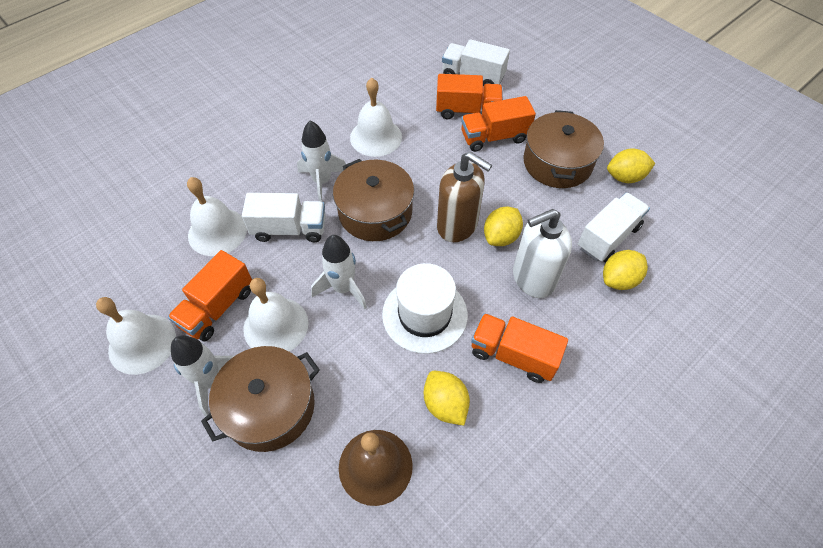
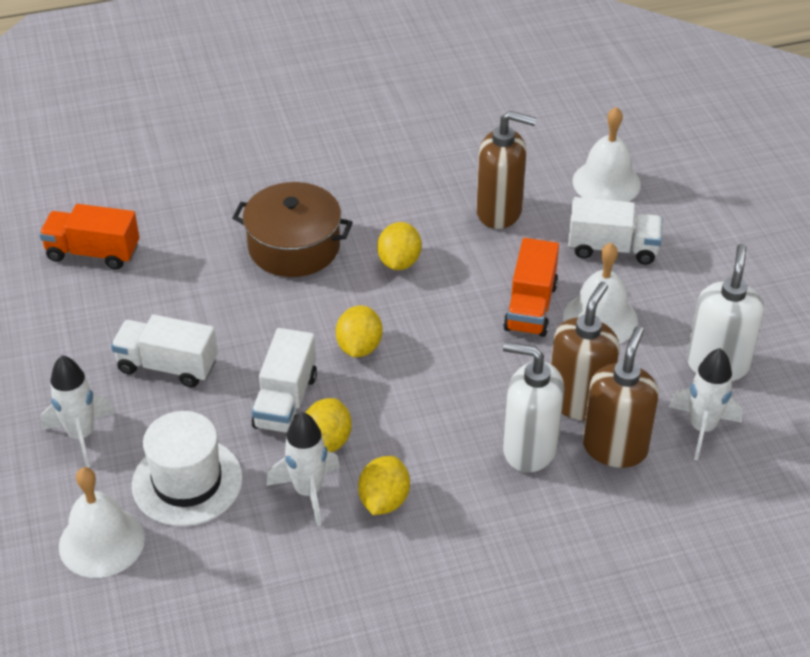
brown bell: [339,430,413,506] = 1 -> none = 0
brown pot: [201,346,320,452] [333,159,414,241] [523,110,604,188] = 3 -> [232,182,353,277] = 1
brown soap dispenser: [437,152,492,242] = 1 -> [476,111,536,229] [551,282,620,421] [583,326,659,468] = 3
orange truck: [168,250,252,341] [436,74,503,119] [461,96,536,152] [471,313,568,383] = 4 -> [39,204,139,270] [503,238,559,337] = 2
white bell: [96,297,176,375] [187,177,247,256] [243,278,309,352] [350,78,402,157] = 4 -> [59,467,145,578] [563,243,638,344] [572,107,641,202] = 3
white soap dispenser: [513,209,572,298] = 1 -> [503,342,564,473] [686,244,764,381] = 2

